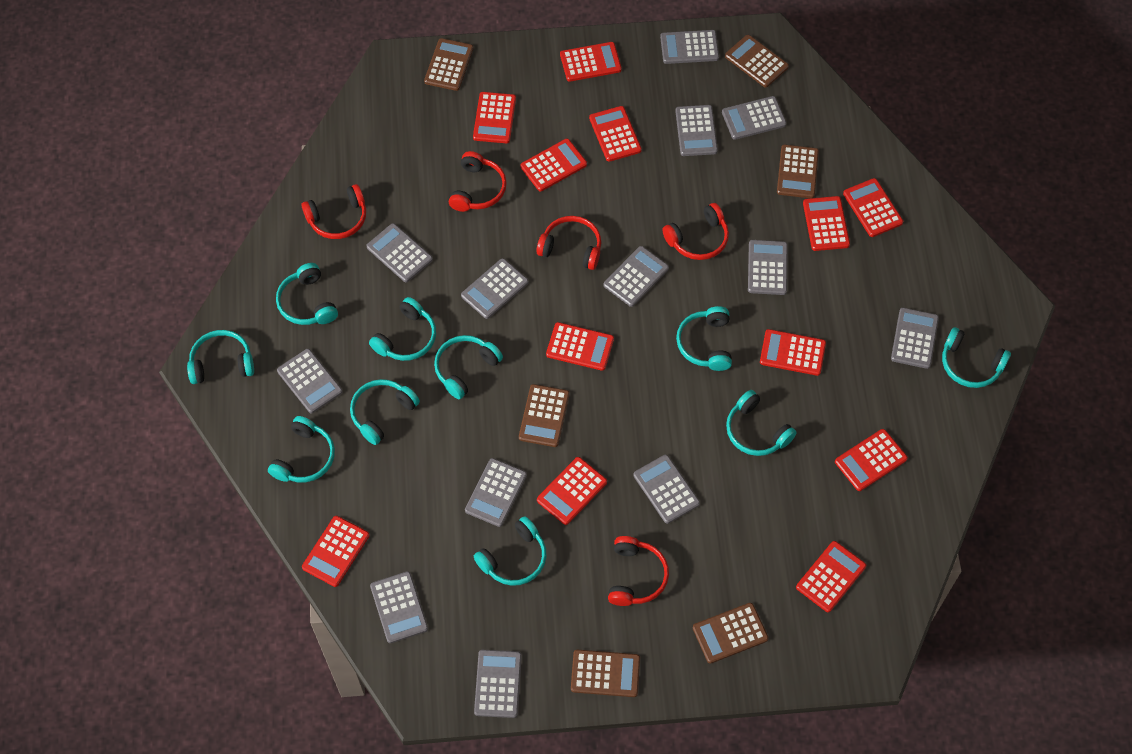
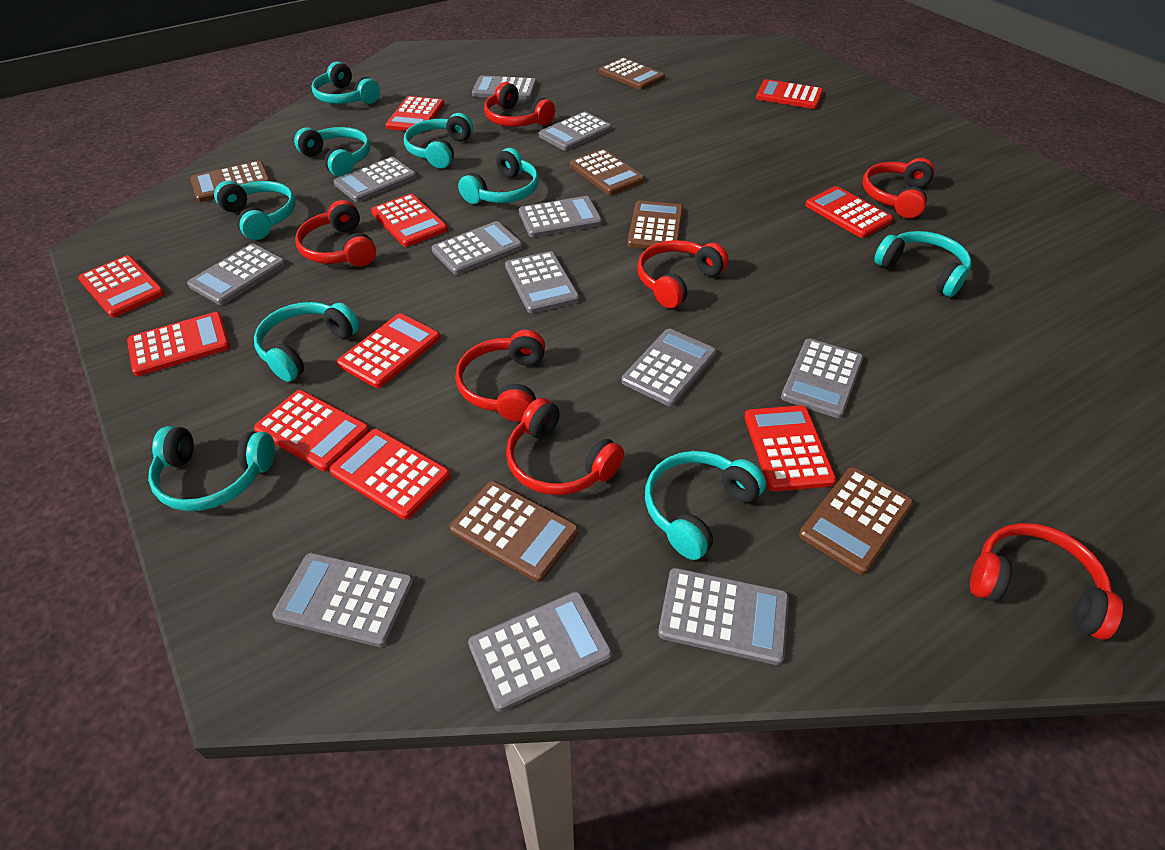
grey calculator: [277,349,343,413] [366,223,433,282] [370,571,428,643] [461,258,529,319] [465,458,527,527] [474,650,522,718] [603,246,669,307] [633,455,700,524] [660,30,719,64] [675,105,718,156] [722,96,787,140] [748,240,788,295] [891,308,939,369] = 13 -> [187,243,286,305] [272,553,414,647] [334,157,417,202] [432,221,523,275] [468,591,613,712] [472,76,537,100] [505,251,580,313] [519,196,602,237] [539,112,612,151] [621,329,717,406] [658,568,789,665] [781,339,864,418] = 12
red calculator: [302,516,370,587] [473,92,516,143] [521,139,587,191] [537,457,607,525] [546,322,614,371] [560,42,622,82] [589,106,642,162] [760,329,826,376] [796,541,866,612] [803,196,850,251] [835,429,908,491] [843,178,903,237] = 12 -> [78,255,165,318] [127,312,230,376] [254,390,370,471] [329,429,451,520] [337,313,440,388] [371,194,448,247] [385,96,444,133] [744,405,837,491] [756,79,823,109] [805,186,893,238] = 10
red headphones: [302,184,366,239] [449,151,507,212] [536,216,601,270] [608,536,669,606] [662,203,729,260] = 5 -> [295,200,376,267] [455,330,545,422] [484,82,555,127] [506,398,624,495] [637,240,729,308] [863,158,935,218] [970,523,1123,640] = 7
turquoise headphones: [187,330,254,384] [268,416,335,482] [276,263,338,325] [350,379,420,445] [369,297,436,361] [434,335,503,399] [474,516,546,586] [676,306,732,371] [726,390,797,456] [942,327,1011,388] = 10 -> [148,426,275,511] [214,181,296,240] [254,302,360,382] [294,127,370,177] [311,61,380,104] [404,113,473,168] [458,148,539,204] [645,451,766,560] [874,231,972,297] = 9

